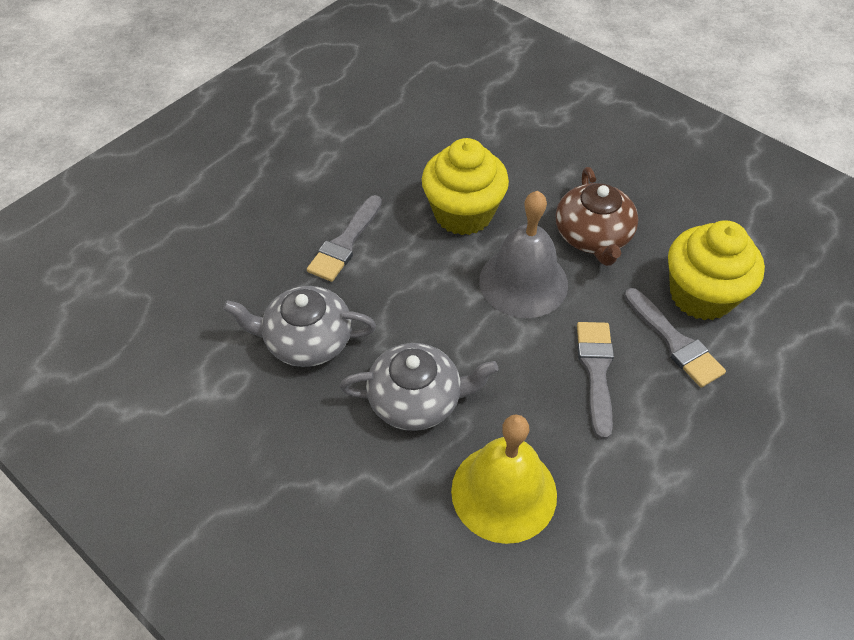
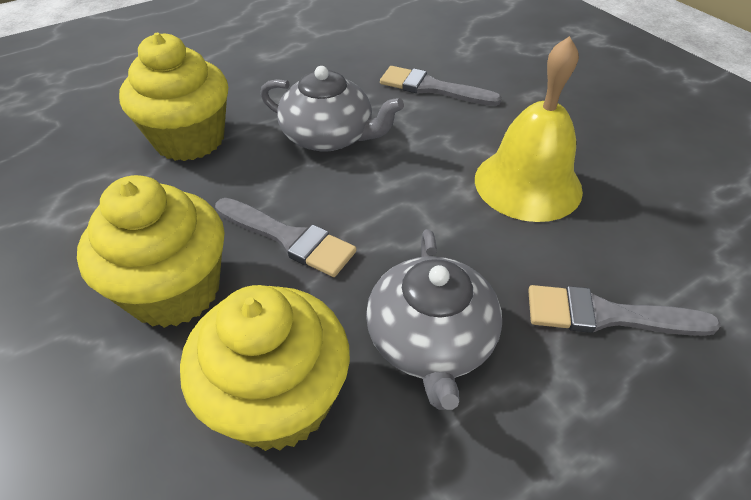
brown teapot: [556,167,638,266] = 1 -> none = 0
grey bell: [479,191,568,318] = 1 -> none = 0
yellow cupcake: [422,138,509,235] [668,220,765,320] = 2 -> [77,175,225,328] [119,33,228,161] [180,285,350,451] = 3

